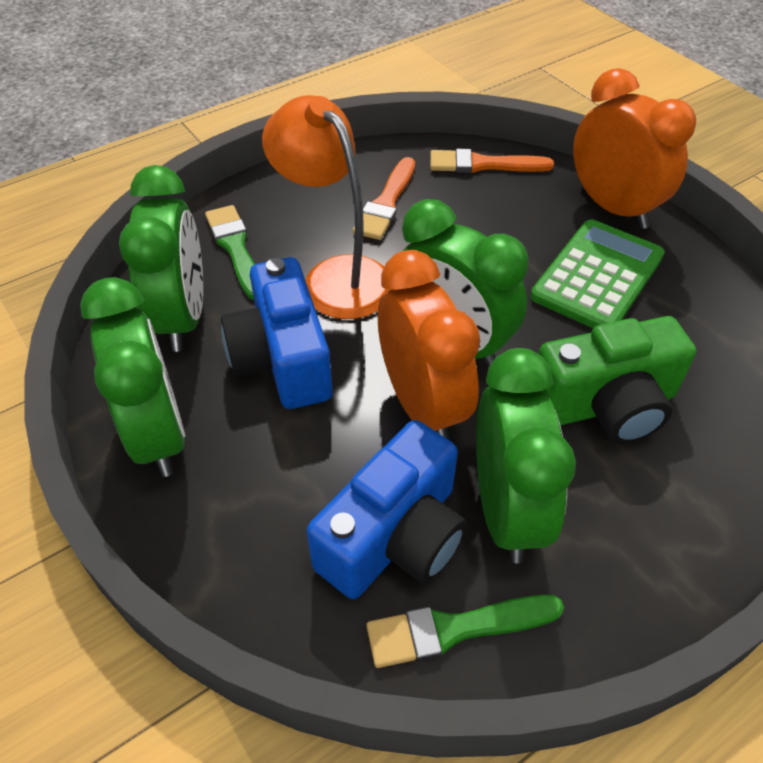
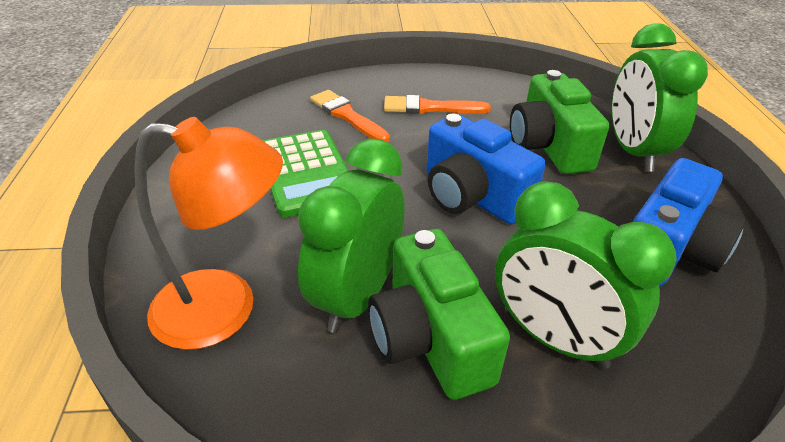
green brush: [205,205,255,300] [366,595,564,668] = 2 -> none = 0
green camera: [538,316,696,444] = 1 -> [368,229,510,400] [510,70,609,174] = 2
green clock: [80,277,185,477] [119,165,203,352] [402,199,528,367] [476,348,576,563] = 4 -> [298,139,405,333] [495,181,677,369] [612,23,708,172] = 3
orange clock: [378,250,480,440] [573,68,696,229] = 2 -> none = 0

